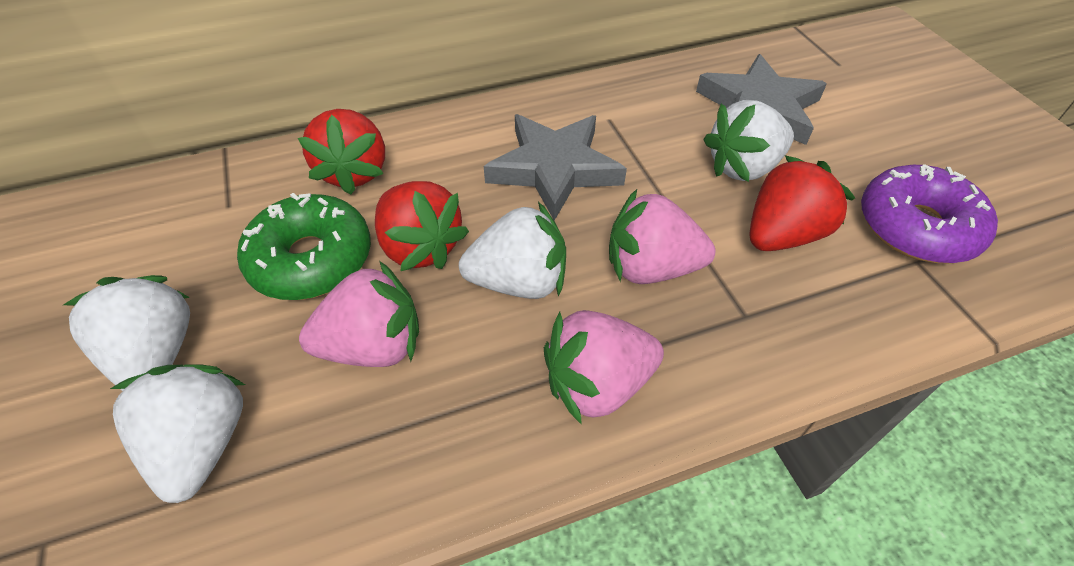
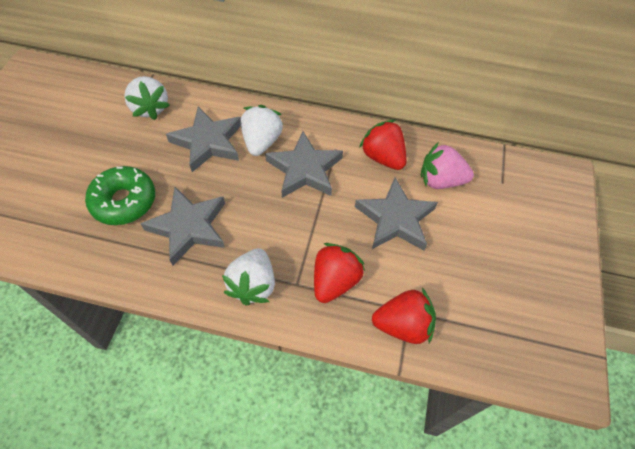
grey star: [484,114,627,221] [696,54,827,145] = 2 -> [140,187,225,266] [166,107,241,172] [265,131,343,198] [355,178,438,250] = 4
pink strawberry: [299,261,419,367] [544,310,664,425] [609,189,716,284] = 3 -> [421,142,474,189] = 1
purple donut: [861,164,998,263] = 1 -> none = 0
white strawberry: [63,275,190,391] [110,364,245,503] [459,202,566,299] [703,100,794,182] = 4 -> [124,76,170,120] [222,248,275,305] [241,105,283,156] = 3

